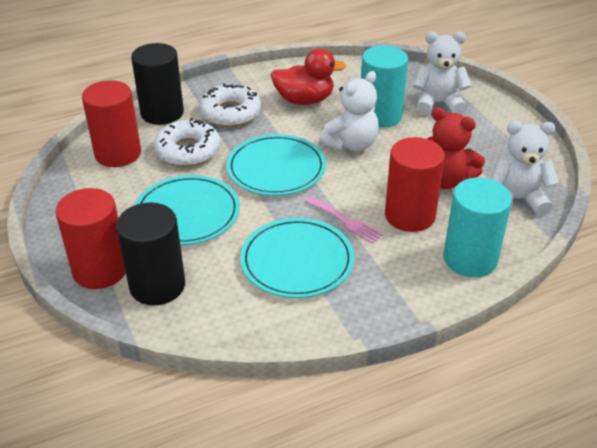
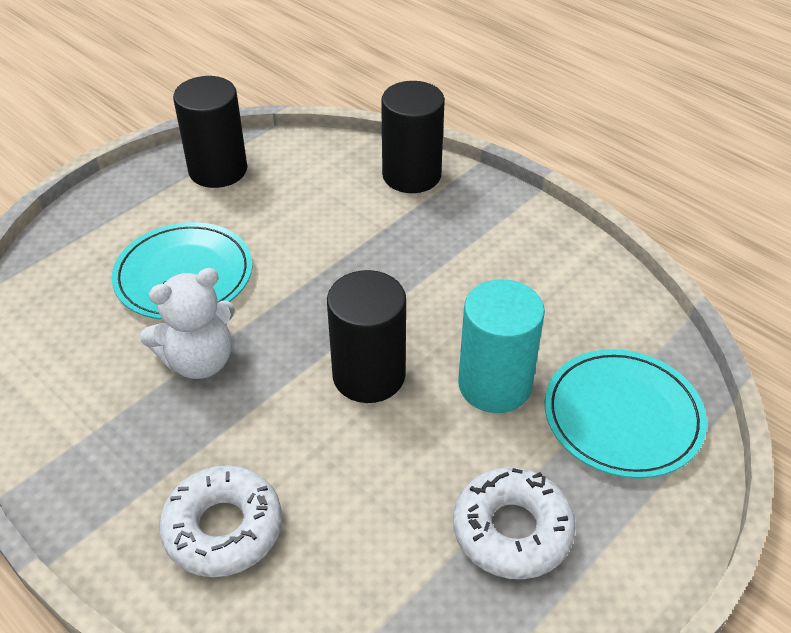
black cylinder: [116,203,185,306] [131,43,184,125] = 2 -> [173,76,247,188] [327,270,406,403] [381,81,445,193] = 3
pink fork: [306,196,383,244] = 1 -> none = 0
red cylinder: [55,188,126,289] [82,80,141,167] [385,137,445,232] = 3 -> none = 0
red duck: [271,48,346,105] = 1 -> none = 0
red teddy bear: [427,107,485,189] = 1 -> none = 0
turquoise cylinder: [361,46,408,128] [443,178,512,277] = 2 -> [458,279,545,413] = 1
turquoise plate: [134,175,240,245] [227,134,326,196] [240,218,354,298] = 3 -> [111,222,253,320] [545,349,707,478] = 2
white teddy bear: [319,71,379,152] [413,32,471,115] [491,121,559,216] = 3 -> [140,268,235,379] = 1

